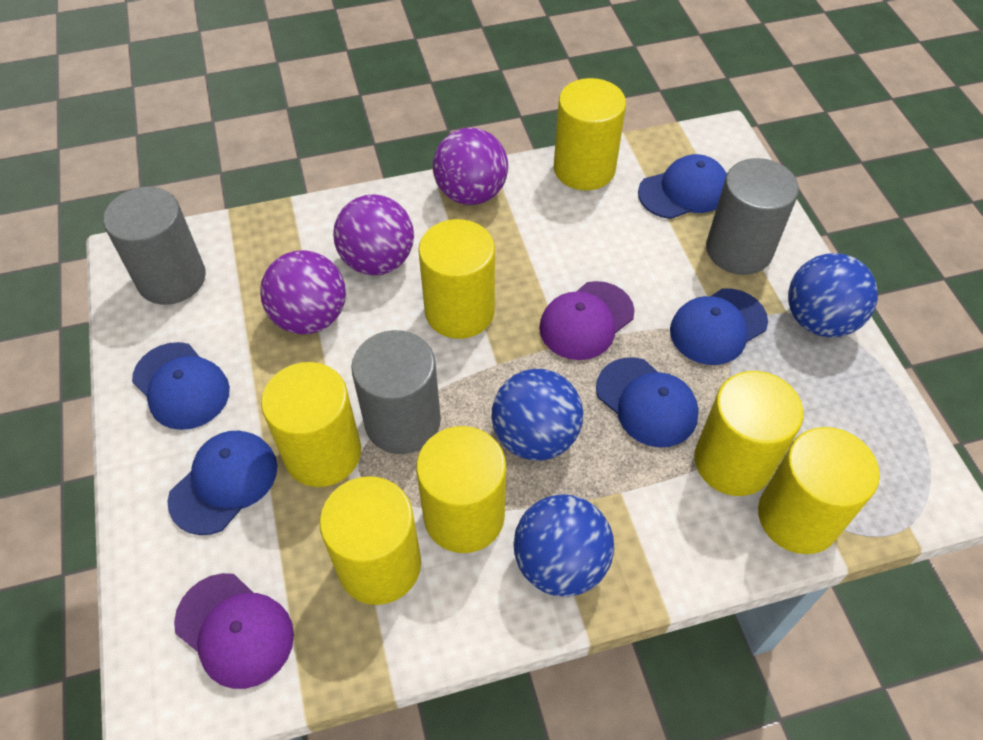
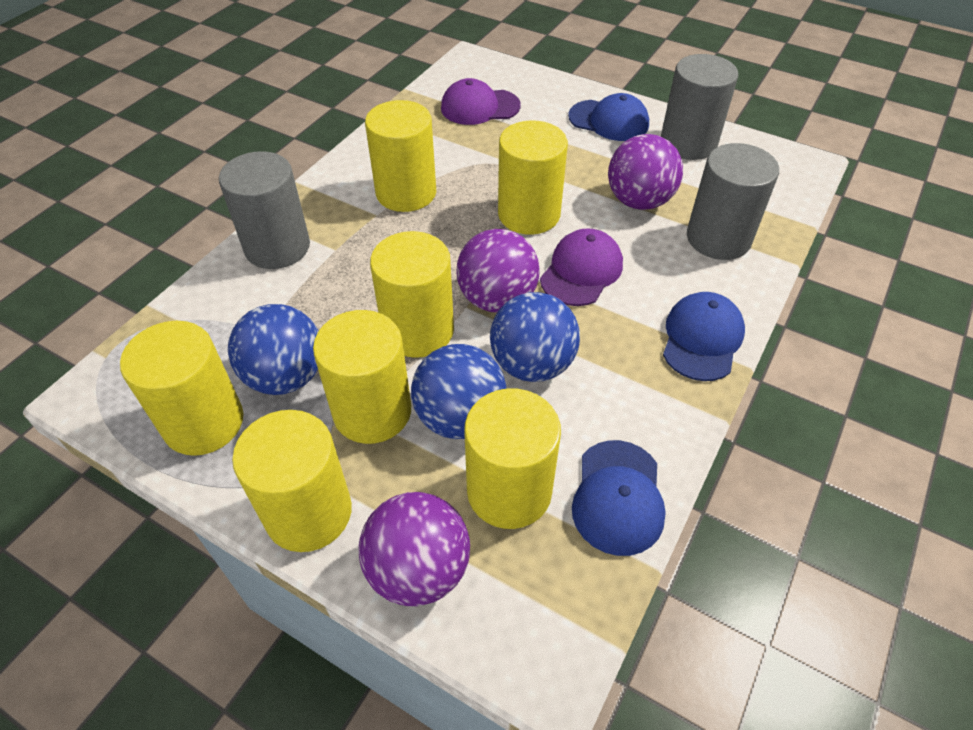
blue cap: [132,342,230,430] [167,431,277,535] [596,357,699,448] [638,154,727,219] [670,288,768,365] = 5 -> [568,93,649,141] [572,440,666,556] [663,292,745,381] = 3

